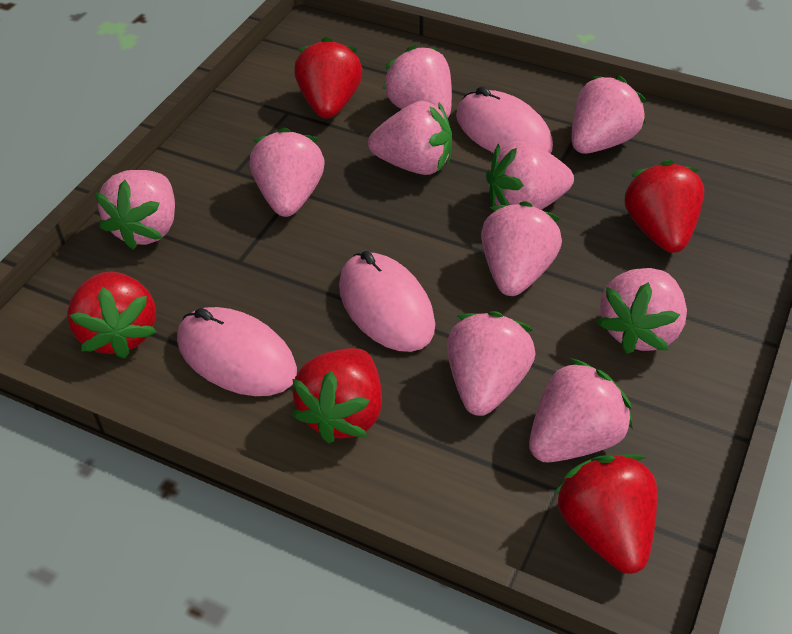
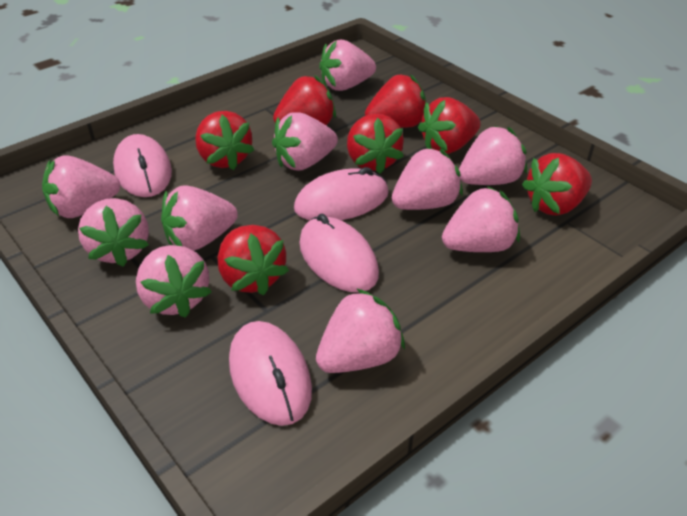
pink mouse: [177,307,297,396] [339,251,435,352] [456,86,553,153] = 3 -> [113,134,172,197] [229,321,312,426] [294,167,389,220] [299,214,379,292] = 4
red strawberry: [67,271,157,359] [292,348,382,443] [294,37,362,119] [555,454,657,574] [624,160,704,253] = 5 -> [195,111,254,170] [218,225,289,295] [273,76,336,125] [347,114,404,174] [365,74,426,128] [418,97,481,154] [522,153,592,216] = 7

